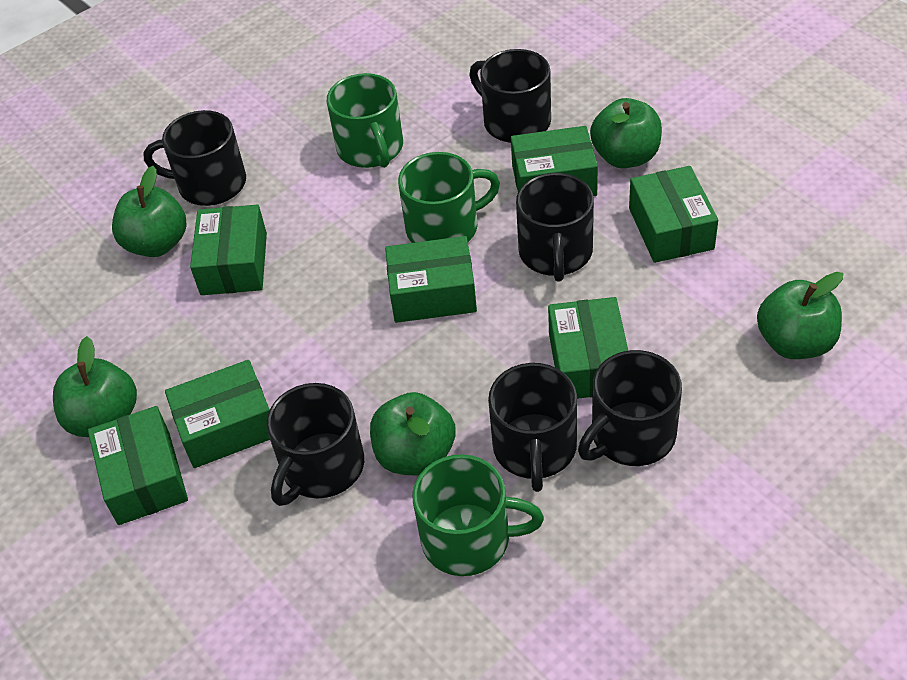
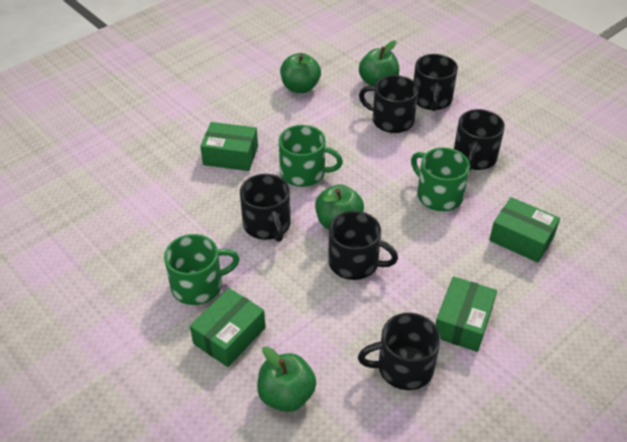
green apple: [53,336,137,437] [112,166,186,257] [370,392,455,476] [590,98,662,168] [757,272,843,359] = 5 -> [257,346,316,412] [280,53,321,93] [315,184,364,230] [359,40,399,86] = 4
green box: [88,406,188,525] [165,360,270,468] [190,205,267,295] [385,236,477,323] [511,126,598,196] [548,297,628,399] [629,166,718,263] = 7 -> [190,288,266,367] [200,122,258,171] [435,276,497,352] [489,197,560,263] = 4

